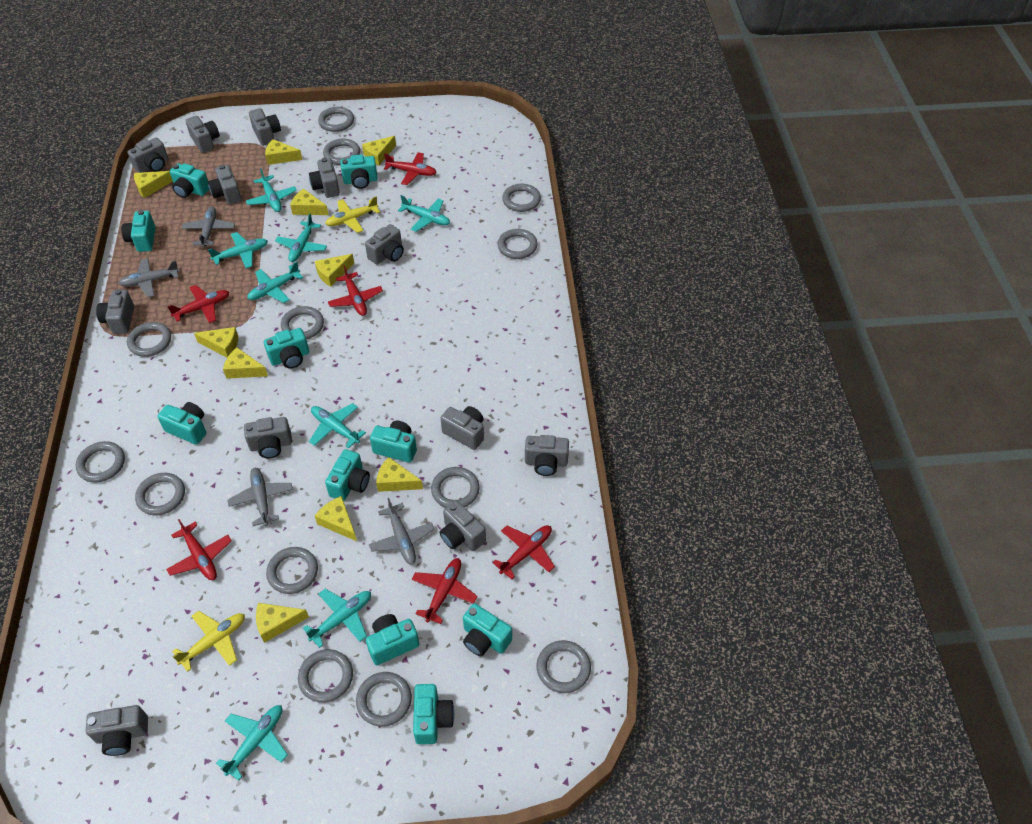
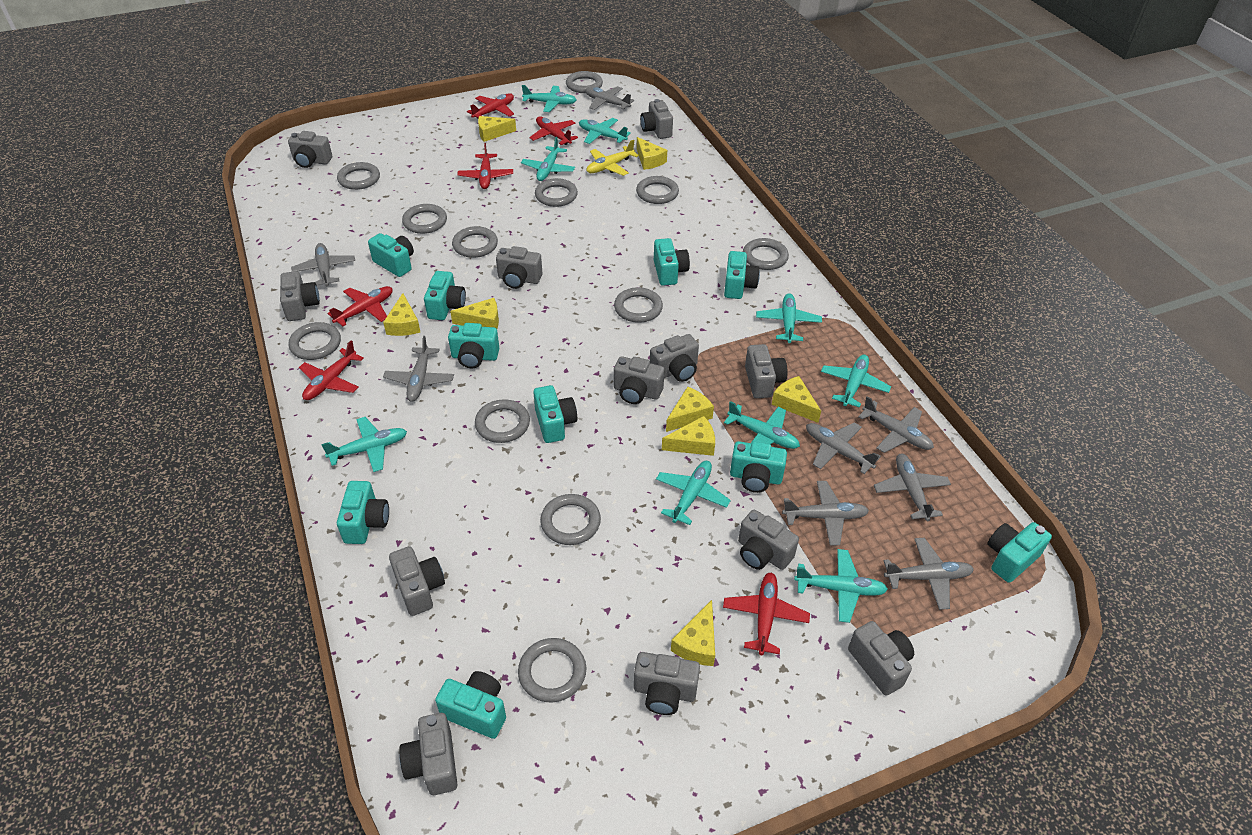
grey plane: [118,258,180,298] [182,206,235,248] [227,468,293,526] [369,498,434,565] = 4 -> [291,243,355,287] [383,336,454,402] [585,86,634,110] [782,481,869,545] [806,422,881,474] [858,396,934,453] [874,453,951,521] [883,538,974,610] = 8
grey ring: [76,441,125,483] [127,322,171,357] [135,473,185,516] [266,547,318,594] [281,306,324,339] [298,649,353,703] [318,107,354,132] [323,139,360,165] [356,672,412,727] [431,467,480,508] [497,229,538,259] [502,184,541,212] [536,640,591,693] = 13 -> [289,322,341,360] [337,162,380,190] [402,204,447,234] [452,226,498,258] [475,399,530,443] [518,638,586,703] [535,178,578,207] [540,494,601,545] [566,71,603,93] [614,287,663,323] [636,176,679,204] [743,238,789,270] = 12
turquoise plane: [208,232,268,268] [216,705,288,781] [246,168,297,212] [247,262,303,303] [275,213,327,262] [303,589,371,648] [309,403,366,449] [398,195,450,232] = 8 -> [321,417,407,472] [521,137,575,181] [522,85,576,112] [579,118,631,144] [656,461,731,525] [724,401,800,449] [756,293,822,343] [794,549,888,623] [821,355,891,407] = 9
yellow cheese: [134,171,173,198] [194,327,238,357] [223,347,268,379] [256,603,309,643] [265,139,302,165] [290,189,329,215] [315,254,354,287] [315,496,357,541] [362,136,396,166] [376,457,423,492] = 10 -> [383,293,420,336] [450,298,499,329] [478,116,516,142] [637,137,667,170] [662,416,715,456] [666,387,714,432] [671,600,715,666] [772,376,821,423] = 8
yellow plane: [172,611,245,672] [325,196,380,233] = 2 -> [586,140,639,176] = 1

